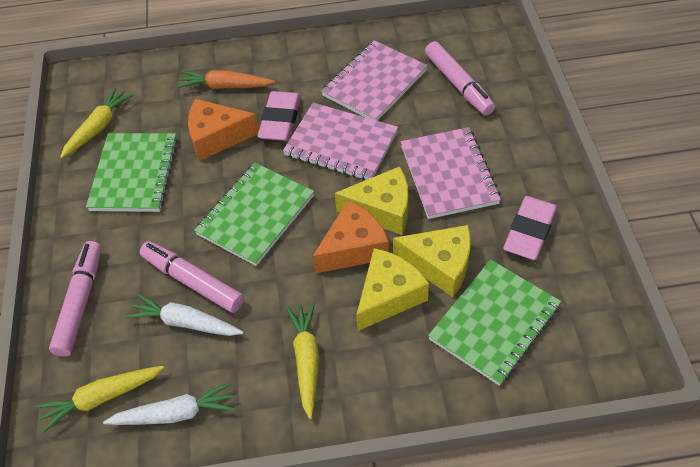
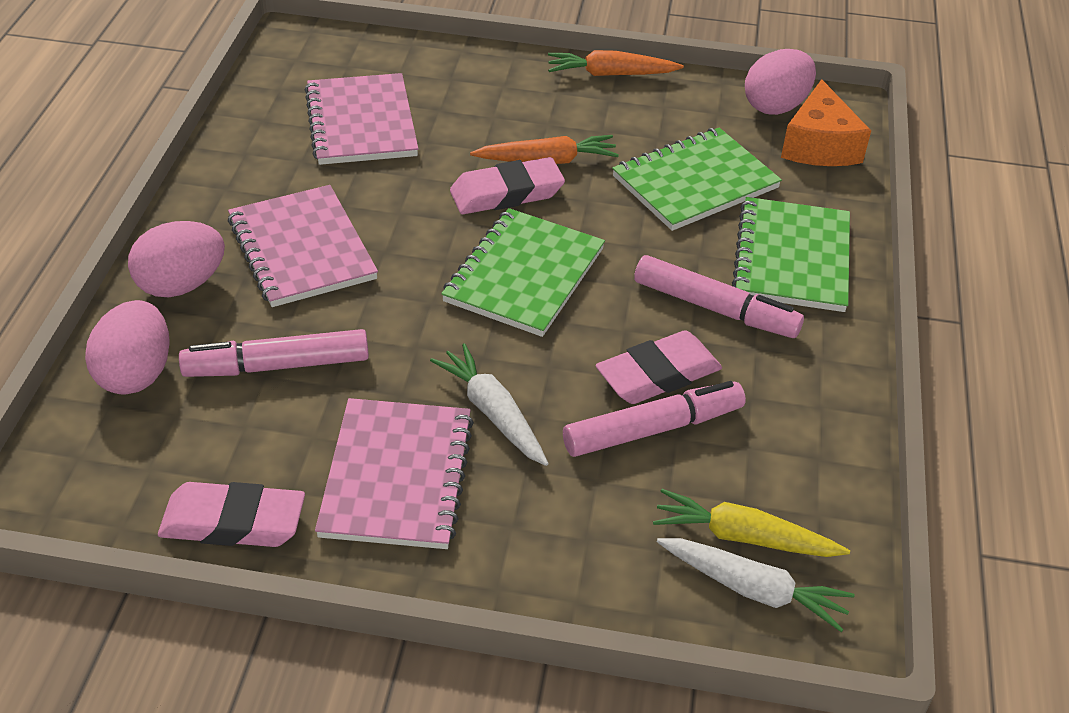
orange carrot: [177,70,275,89] = 1 -> [470,135,619,164] [548,50,684,76] = 2
orange cheese: [188,99,259,160] [313,200,389,273] = 2 -> [781,79,871,166] = 1
pink egg: none = 0 -> [85,300,170,395] [128,221,225,297] [745,49,816,115] = 3
pink eraser: [258,91,301,141] [503,196,557,260] = 2 -> [158,482,305,547] [450,157,565,214] [596,330,722,404] = 3
yellow carrot: [36,366,164,433] [60,87,133,159] [286,302,319,419] = 3 -> [653,489,850,557] = 1
yellow cheese: [335,166,409,235] [356,248,429,331] [393,225,471,297] = 3 -> none = 0

